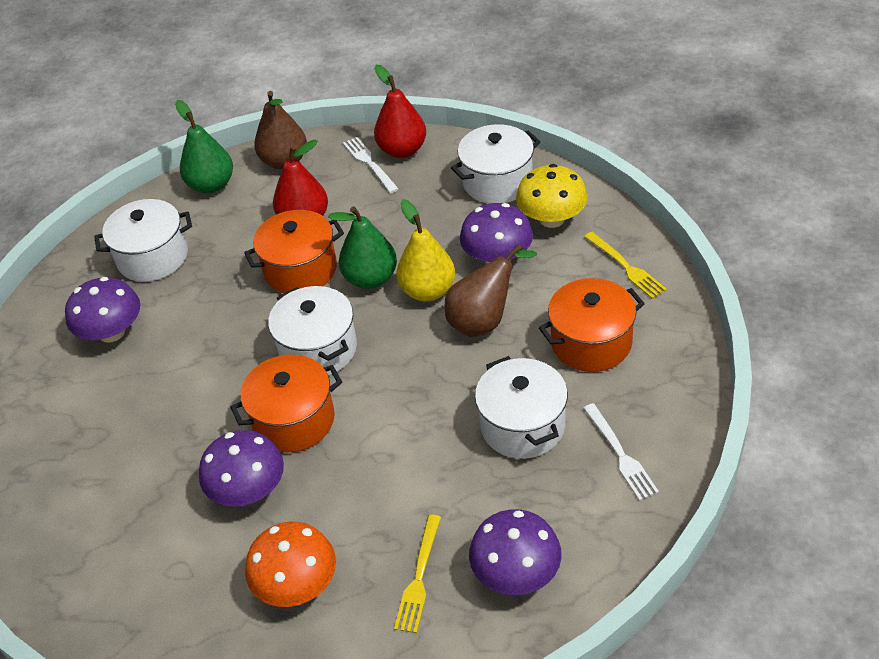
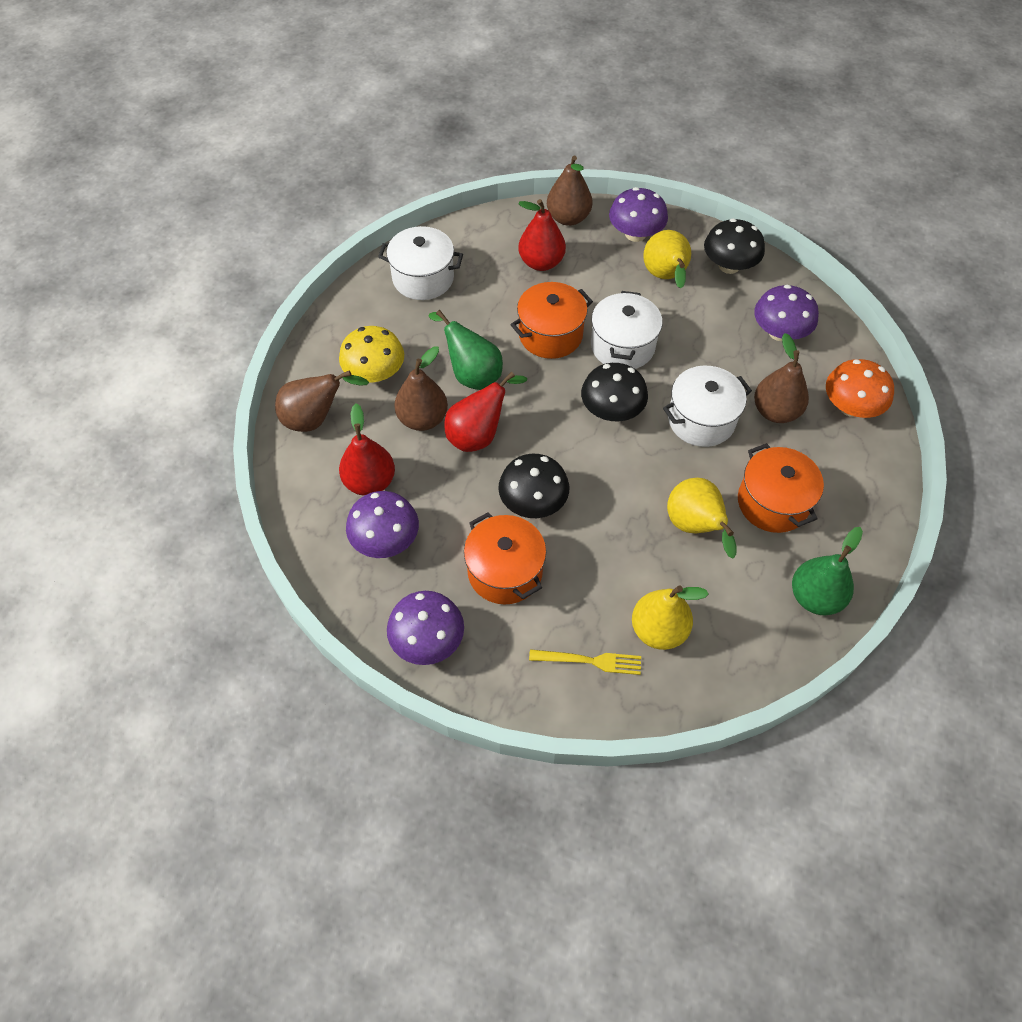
black mushroom: none = 0 -> [498,454,569,518] [581,363,648,421] [704,218,765,274] = 3
brown pear: [254,91,307,169] [444,244,537,337] = 2 -> [275,370,369,432] [394,346,448,431] [547,156,593,226] [754,333,809,423] = 4
red pear: [273,139,328,216] [374,65,426,158] = 2 -> [339,403,395,496] [444,372,527,452] [518,199,566,271] = 3
white fork: [343,137,399,193] [583,403,659,501] = 2 -> none = 0
white pot: [94,199,192,282] [268,286,357,376] [451,124,541,204] [475,356,568,459] = 4 -> [378,226,463,300] [591,291,662,369] [663,366,752,447] = 3
yellow fork: [394,515,441,633] [584,232,667,299] = 2 -> [529,649,641,675] = 1
yellow pear: [396,199,456,302] = 1 -> [632,585,709,650] [643,230,691,289] [667,478,737,558] = 3

